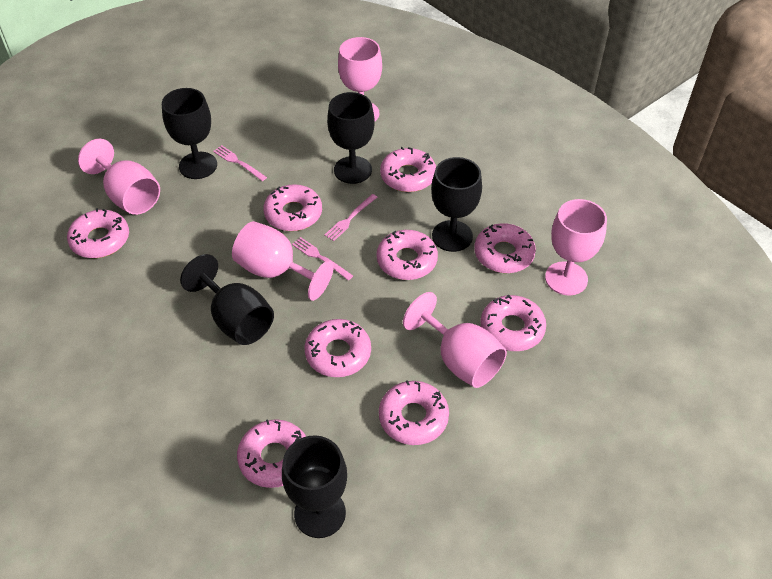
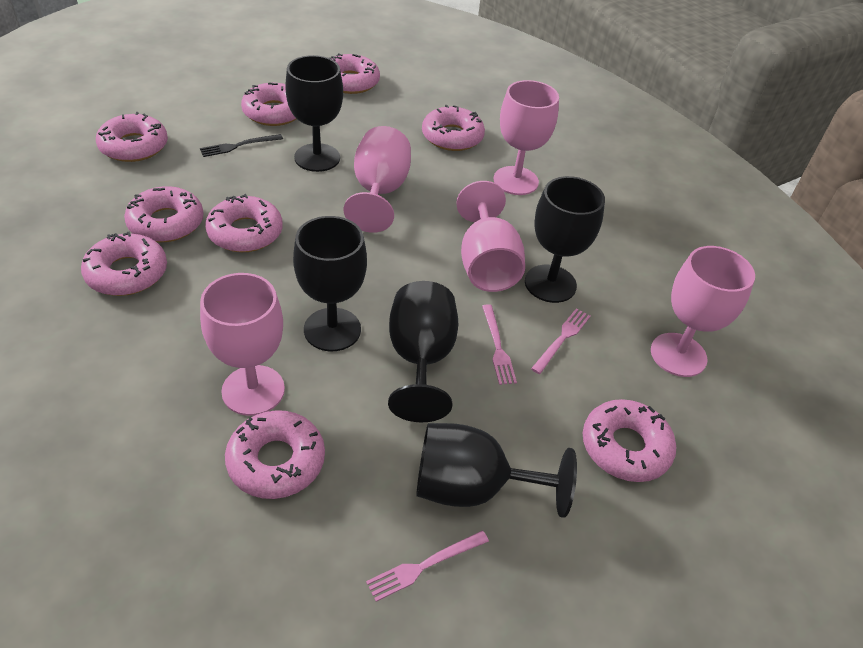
black fork: none = 0 -> [200,134,283,157] = 1

